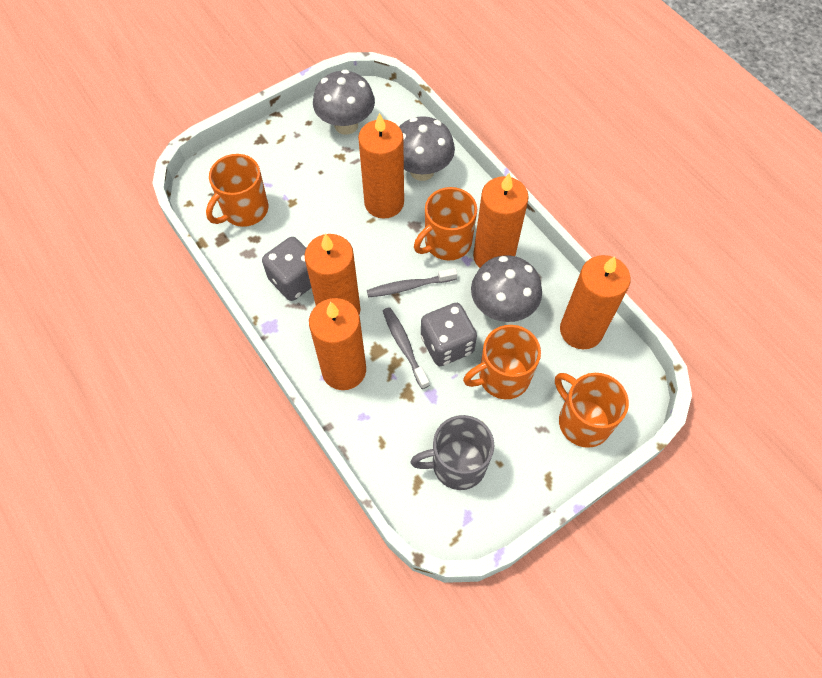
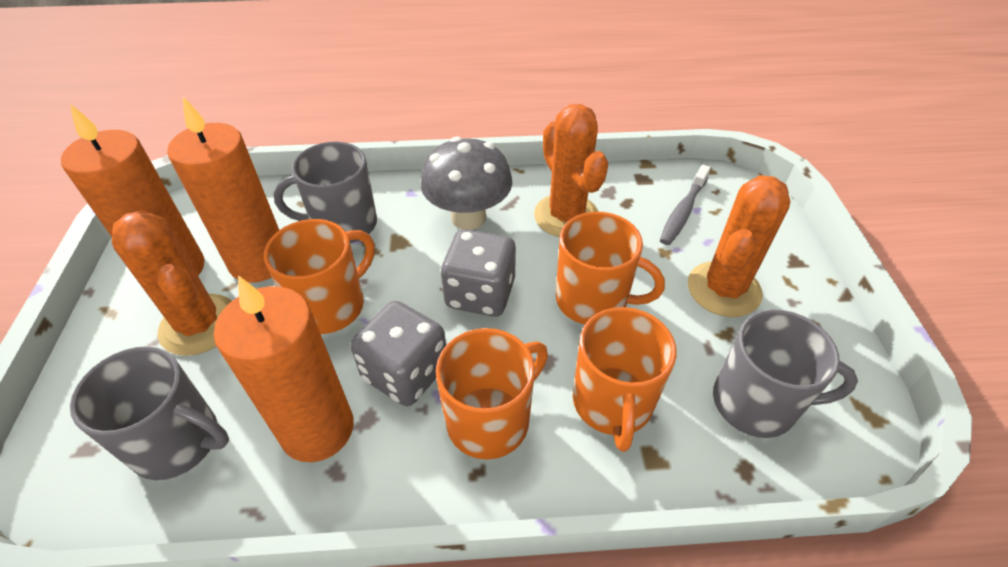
grey mug: [410,415,495,490] = 1 -> [70,346,229,480] [274,142,377,243] [713,309,858,438] = 3
grey mushroom: [313,69,375,135] [399,116,455,181] [471,255,542,322] = 3 -> [420,137,512,230] = 1
grey toothbrush: [367,268,457,297] [383,307,430,389] = 2 -> [660,165,711,245] = 1
orange cactus: none = 0 -> [112,210,232,356] [534,104,608,237] [688,175,790,317] = 3
orange candle: [305,234,361,315] [309,298,366,390] [358,113,404,219] [473,173,529,268] [560,255,631,349] = 5 -> [61,104,204,275] [167,97,279,283] [214,275,354,462] = 3

